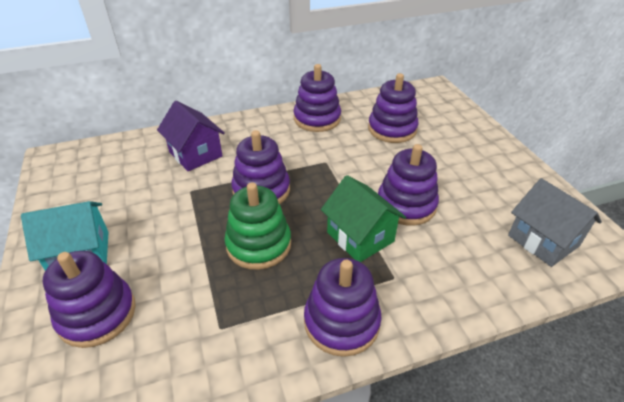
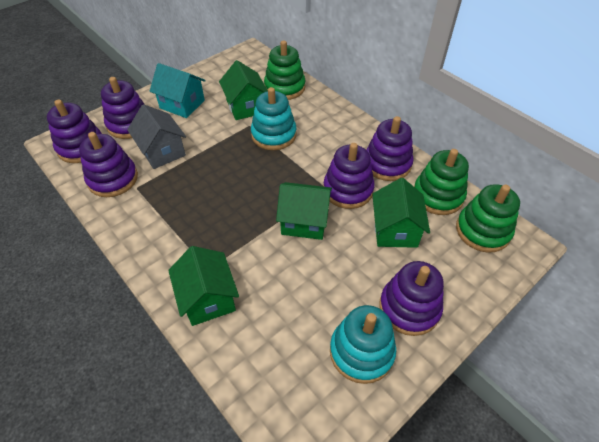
green house: [321,175,406,262] = 1 -> [168,246,239,326] [219,60,268,120] [276,182,332,240] [372,178,430,248] = 4
green stacking toy: [224,183,291,270] = 1 -> [264,40,305,100] [414,149,469,215] [456,184,520,253] = 3
purple house: [157,101,225,171] = 1 -> none = 0
turquoise stacking toy: none = 0 -> [251,87,297,150] [330,305,396,384] = 2

